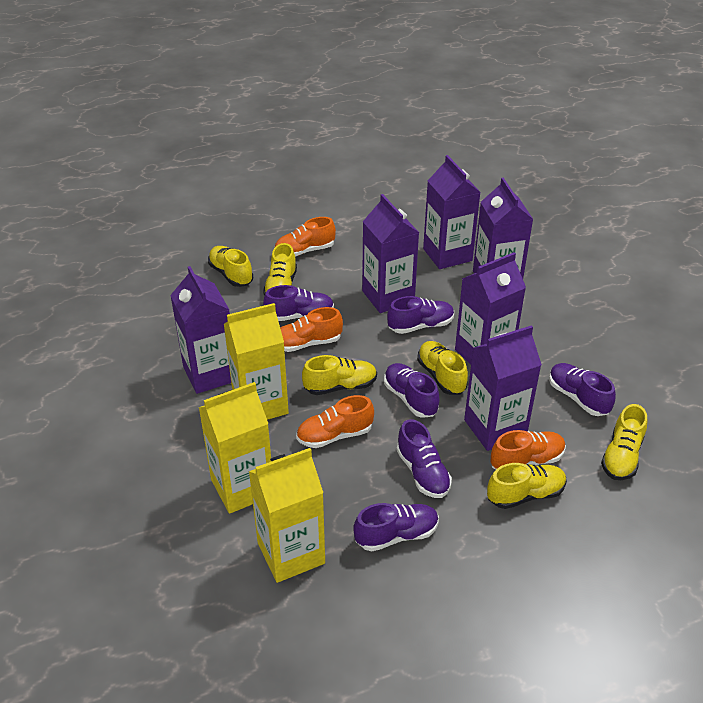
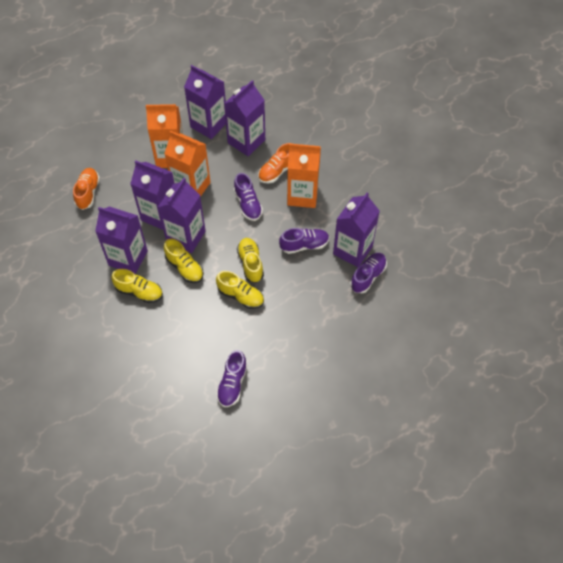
orange carton: none = 0 -> [146,104,183,168] [164,131,211,197] [287,144,321,208] = 3
orange shoe: [274,217,336,257] [280,307,343,352] [296,395,374,448] [491,430,566,470] = 4 -> [73,168,100,210] [258,143,292,183] = 2
purple shoe: [263,285,334,321] [353,503,439,551] [384,363,440,418] [387,296,454,334] [397,419,452,498] [549,363,616,416] = 6 -> [216,350,247,407] [234,173,263,221] [279,228,329,254] [350,253,387,293] = 4
yellow carton: [199,382,271,514] [224,303,289,420] [249,448,325,583] = 3 -> none = 0
yellow shoe: [208,246,253,287] [263,243,297,296] [302,355,377,395] [417,341,468,395] [487,463,567,509] [601,404,647,480] = 6 -> [111,269,163,303] [164,239,204,283] [216,271,264,309] [237,238,264,283] = 4

